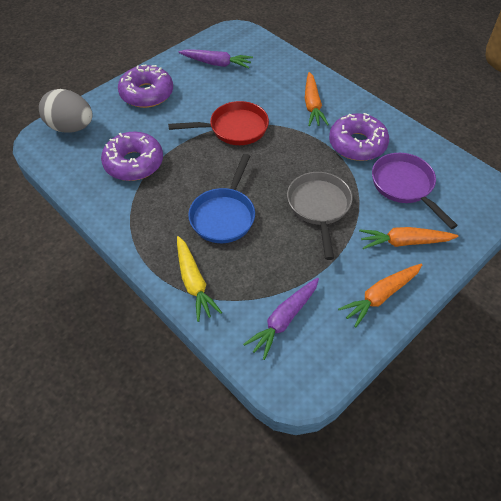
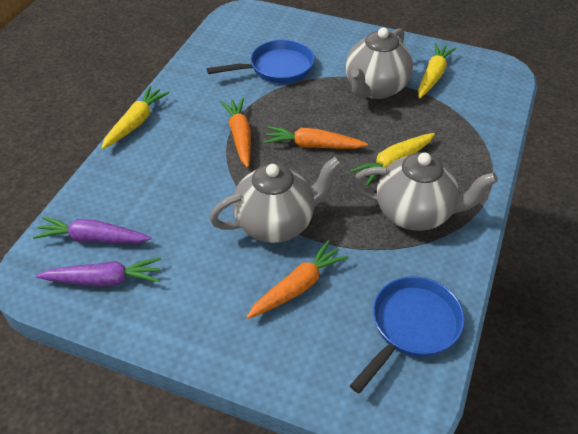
blue pan: [188,154,255,243] = 1 -> [207,40,315,83] [350,276,465,393] = 2
grey egg: [39,89,93,132] = 1 -> none = 0
grey pan: [287,172,353,260] = 1 -> none = 0
grey teapot: none = 0 -> [210,156,342,243] [346,28,413,99] [353,152,498,231] = 3
purple donut: [101,132,163,181] [118,64,173,108] [329,113,389,161] = 3 -> none = 0
purple pan: [372,153,458,229] = 1 -> none = 0
red pan: [168,101,269,145] = 1 -> none = 0
yellow carrot: [177,236,222,322] = 1 -> [101,86,169,149] [350,133,435,186] [418,43,456,98] = 3

